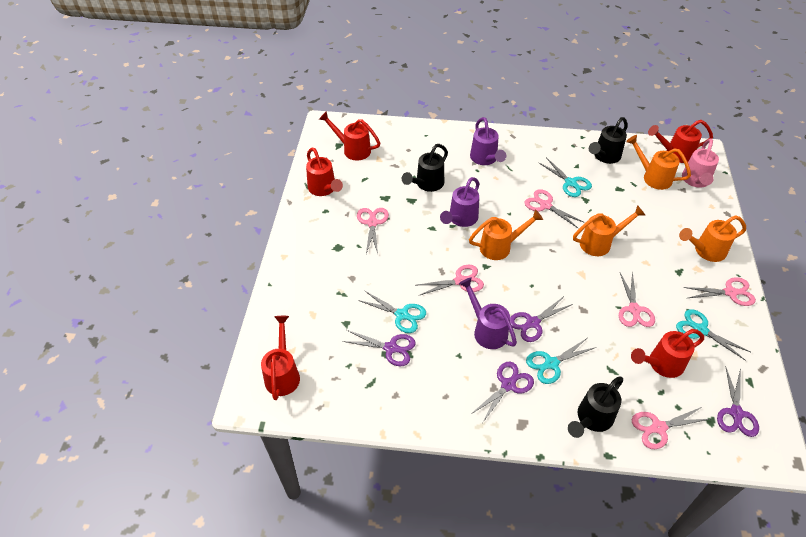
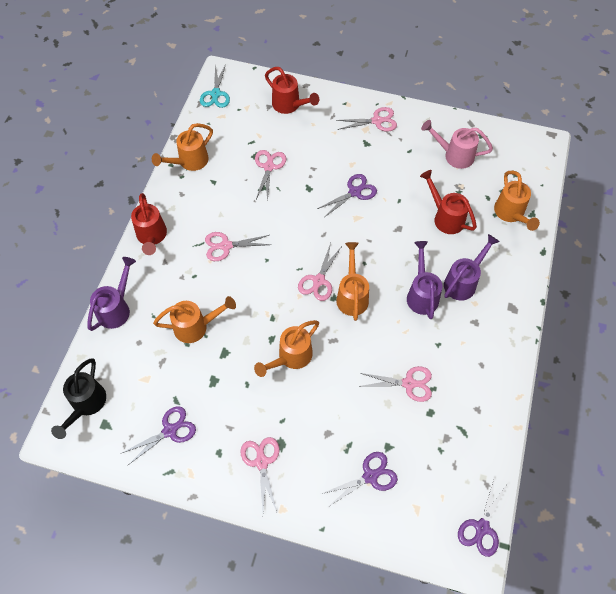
black watering can: [402,144,448,192] [568,376,623,438] [589,117,628,164] = 3 -> [51,358,106,439] = 1
orange watering can: [469,210,543,260] [573,205,645,256] [626,135,691,190] [679,215,746,262] = 4 -> [152,123,213,171] [153,296,236,343] [254,320,319,377] [336,242,369,321] [494,171,540,231] = 5
red watering can: [261,316,300,400] [306,148,343,196] [319,111,380,161] [631,329,704,378] [648,120,713,163] = 5 -> [131,193,167,255] [265,67,319,114] [420,170,477,234] = 3
turquoise scissors: [358,291,426,333] [526,338,596,384] [538,157,592,197] [676,309,750,361] = 4 -> [200,64,230,108] = 1

